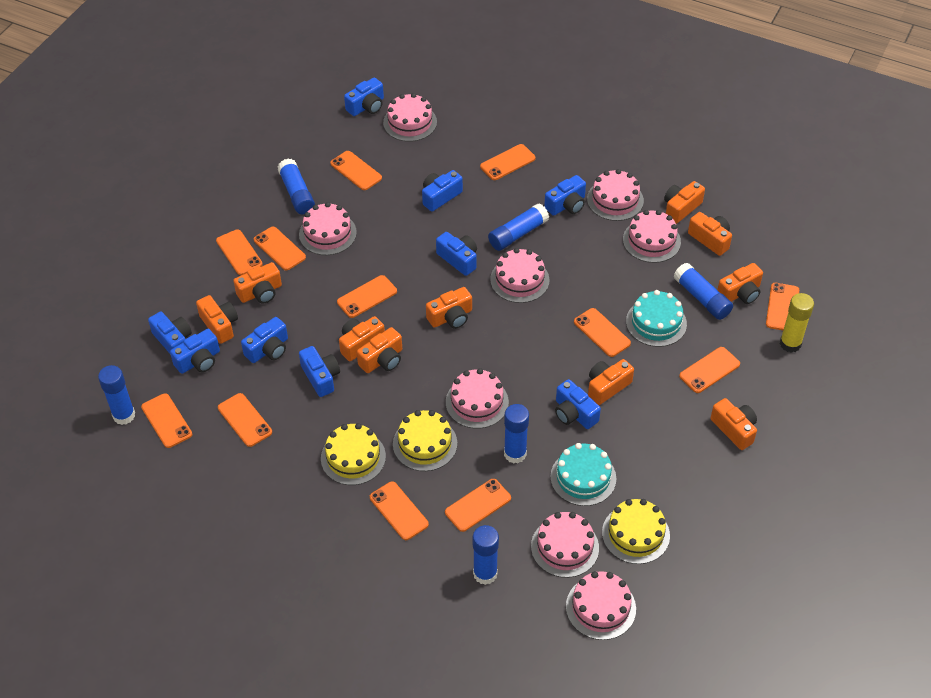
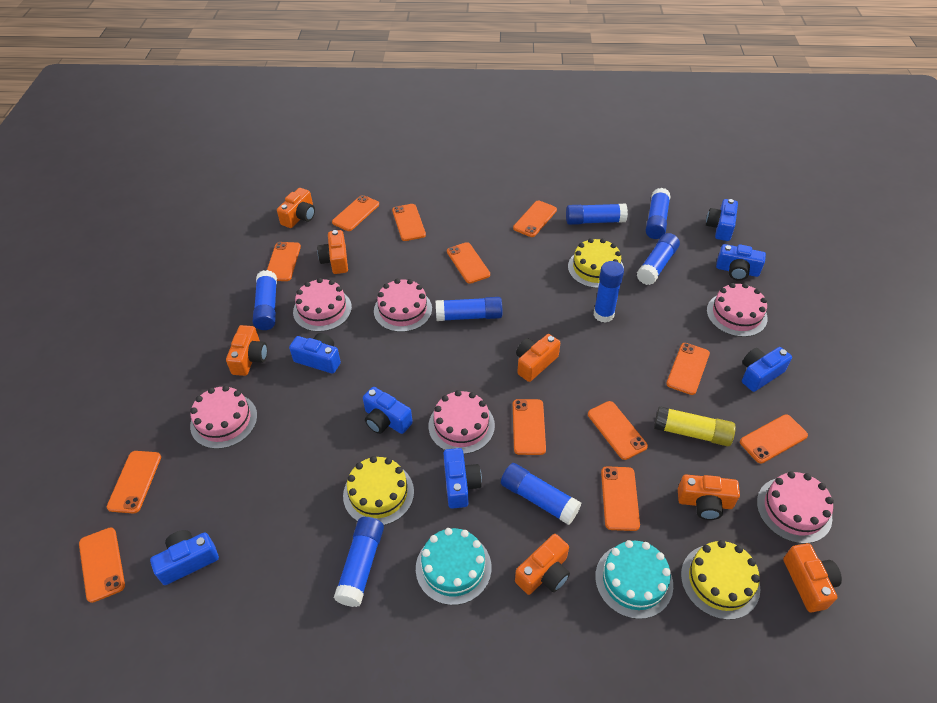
blue camera: [148,311,192,353] [170,329,220,374] [241,317,288,363] [299,346,340,397] [344,78,384,116] [422,170,463,212] [436,232,477,276] [544,175,586,216] [555,379,601,429] = 9 -> [150,530,219,585] [289,333,341,374] [363,387,413,434] [443,448,482,509] [706,199,738,241] [716,244,766,281] [742,347,792,392] = 7
blue glue stick: [98,365,135,425] [277,159,315,214] [473,525,499,585] [488,203,549,251] [504,404,529,464] [673,263,733,320] = 6 -> [253,270,277,330] [334,517,384,607] [435,297,502,321] [501,463,581,525] [566,204,628,225] [594,261,624,323] [637,233,680,285] [646,188,671,239] = 8
orange camera: [196,295,238,344] [233,262,282,304] [339,316,385,361] [357,327,402,373] [426,287,472,329] [588,359,634,405] [664,181,705,224] [688,212,732,256] [711,398,757,450] [717,263,763,304] = 10 -> [226,325,267,376] [277,188,315,228] [317,230,348,274] [515,534,570,595] [516,334,560,382] [678,474,740,520] [783,543,842,612] = 7
pink cake: [299,202,357,255] [383,93,437,142] [446,368,509,429] [490,248,550,303] [531,512,599,578] [566,571,636,640] [587,169,644,221] [623,210,681,263] = 8 -> [190,385,257,449] [293,278,352,332] [374,279,432,332] [429,390,495,454] [707,283,768,337] [757,471,834,544] = 6

